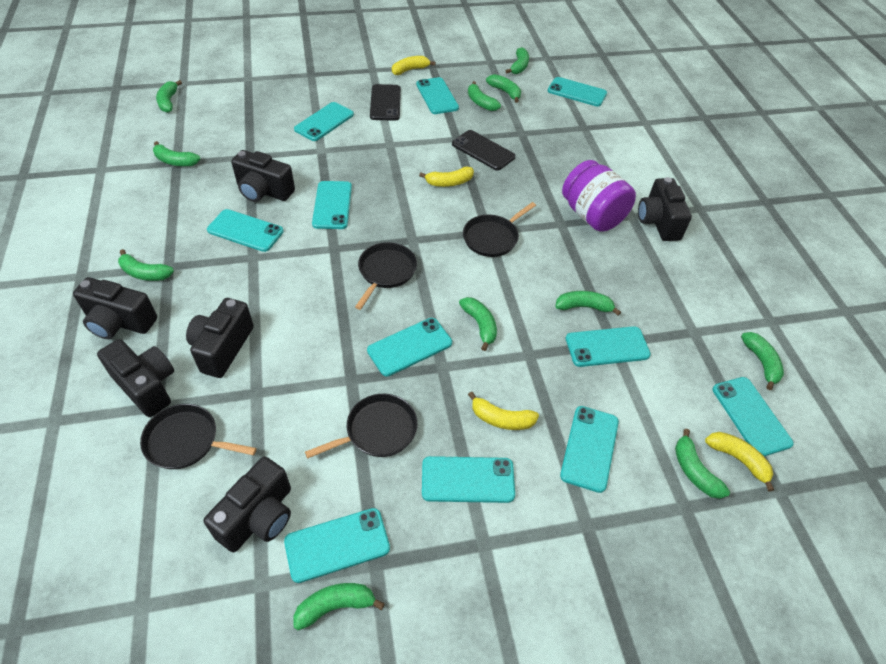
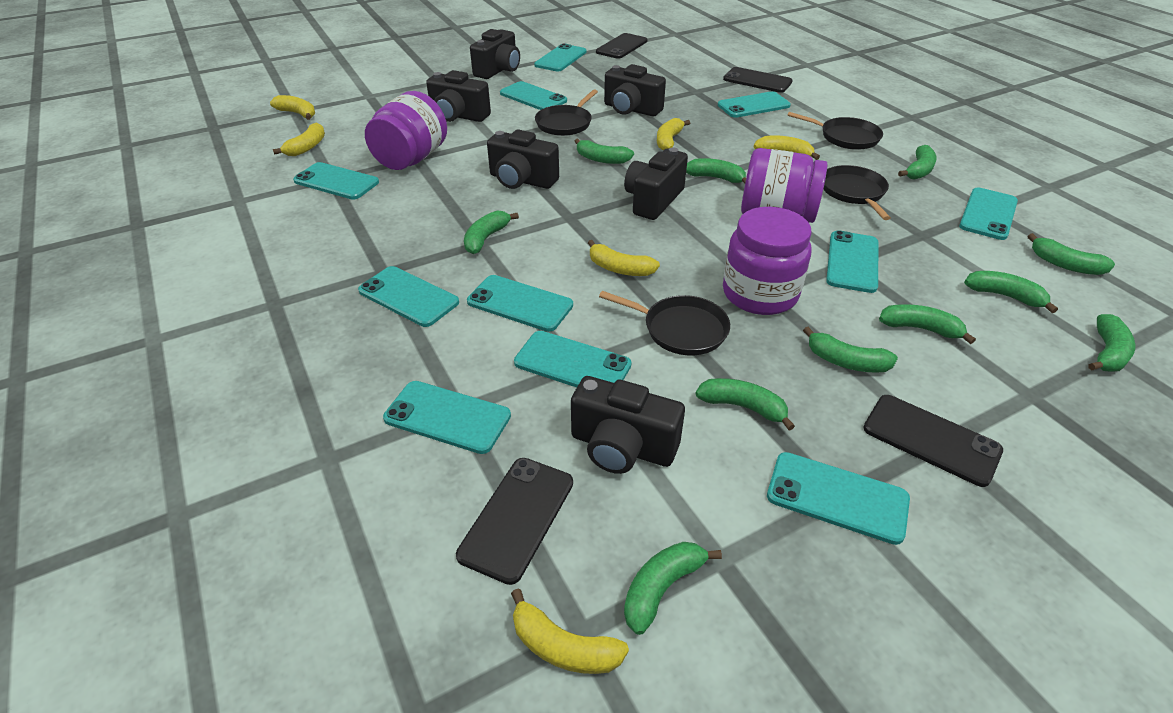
black phone: [370,84,401,121] [452,130,515,170] = 2 -> [456,458,573,585] [596,33,647,59] [723,67,793,93] [863,395,1003,487] = 4
purple jar: [562,160,636,232] = 1 -> [365,91,447,170] [723,207,812,315] [741,148,828,223] = 3
yellow banana: [392,56,436,75] [419,166,474,187] [468,392,539,430] [705,432,774,492] = 4 -> [270,95,315,120] [273,123,325,156] [511,588,629,674] [588,240,660,276] [657,118,690,150] [754,135,820,160] = 6

